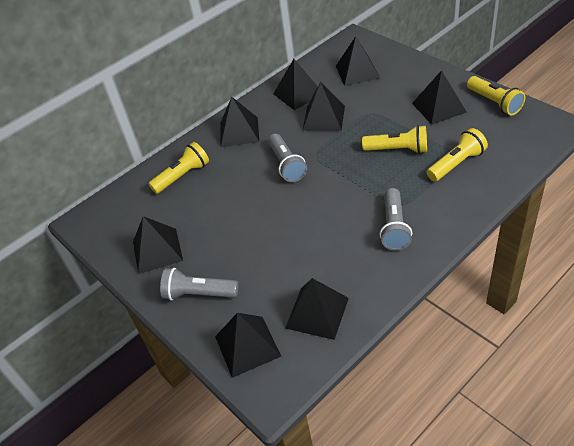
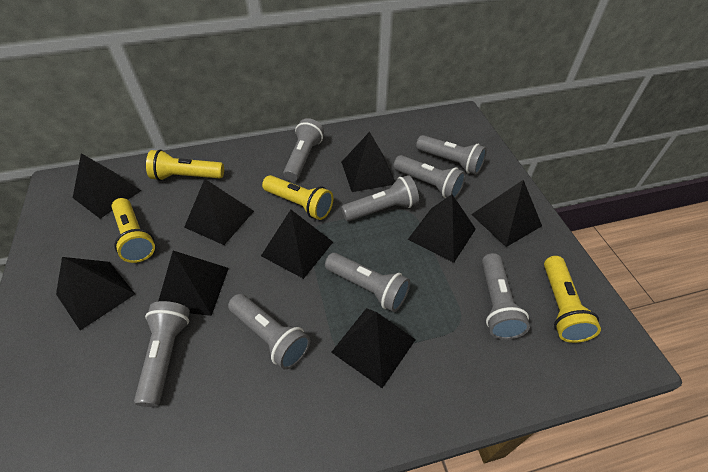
black pyramid: [133,216,183,274] [215,313,281,378] [220,97,259,147] [273,59,318,110] [285,278,349,340] [302,82,345,131] [336,36,380,86] [412,70,467,125] = 8 -> [56,257,135,331] [73,153,141,219] [158,251,229,316] [184,179,254,245] [261,210,333,279] [331,308,416,388] [341,132,395,192] [408,194,476,263] [471,180,542,247] = 9
grey flashlight: [160,268,238,301] [268,134,307,182] [379,188,412,251] = 3 -> [134,301,190,407] [228,294,310,370] [283,118,324,181] [325,253,410,312] [341,175,419,221] [394,155,466,199] [416,135,487,175] [482,253,530,340] = 8

